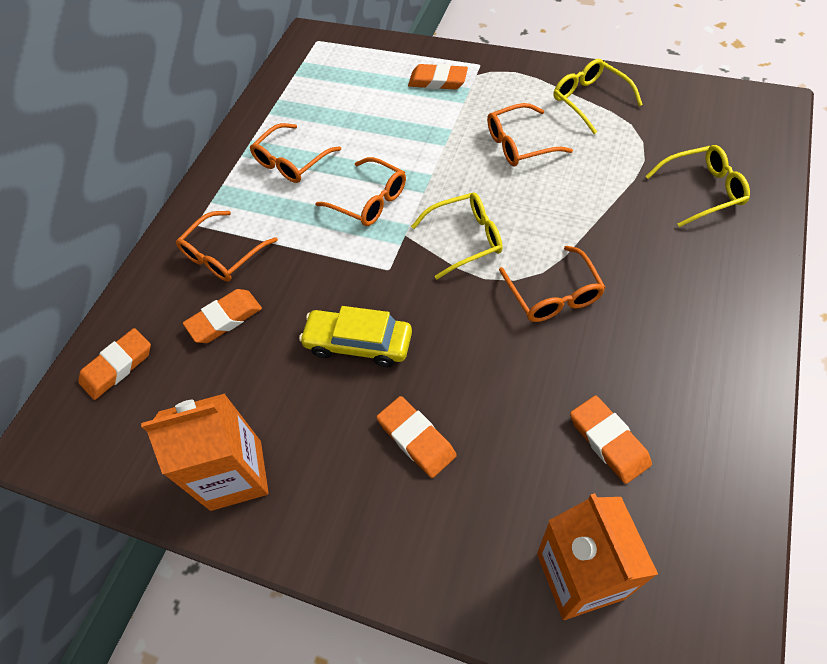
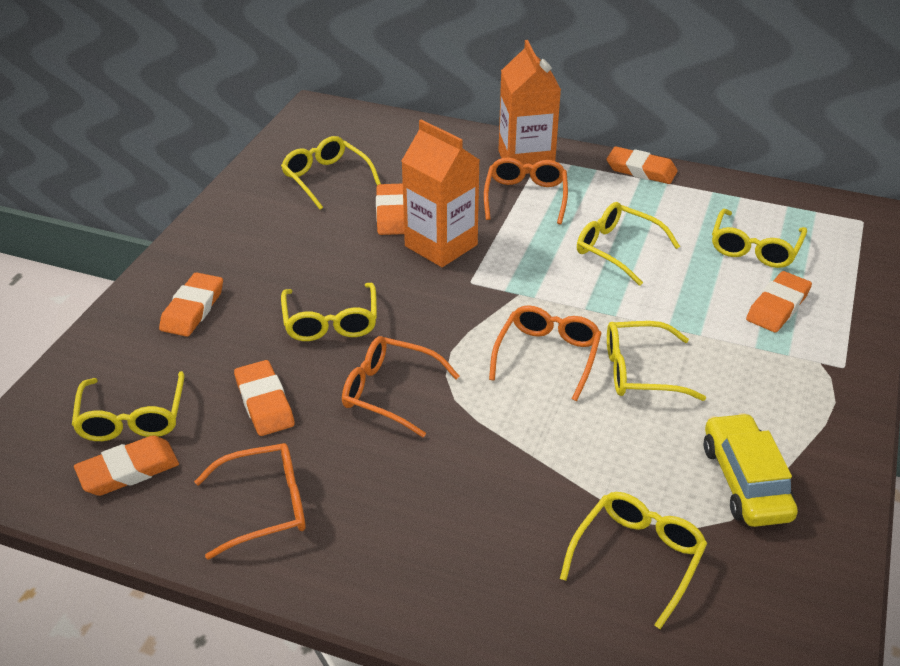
orange eraser: [78,328,151,400] [183,289,262,343] [376,396,457,478] [408,64,468,90] [570,395,652,484] = 5 -> [74,435,179,496] [159,272,223,337] [234,360,295,436] [376,184,404,235] [606,147,677,184] [746,271,812,333] = 6
orange glasses: [176,211,278,282] [250,123,341,183] [315,157,406,226] [487,103,573,166] [499,246,606,322] = 5 -> [194,443,306,560] [342,336,460,438] [484,158,568,225] [489,305,602,401] = 4
yellow glasses: [411,193,503,279] [553,59,643,134] [645,145,750,227] = 3 -> [72,371,185,441] [281,136,381,210] [281,283,377,341] [560,492,707,629] [577,202,680,286] [607,321,706,401] [712,209,807,268] = 7

